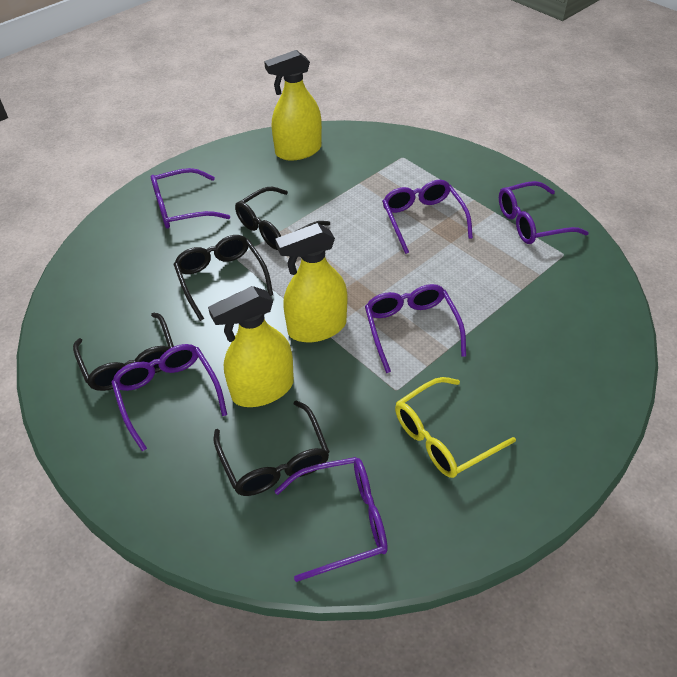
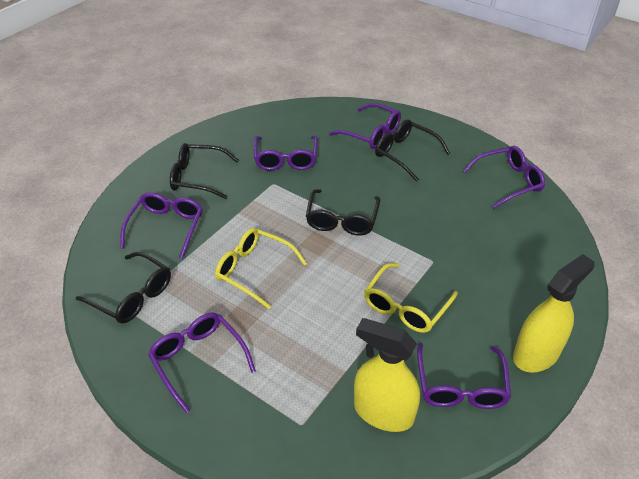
yellow glasses: [395,377,516,478] = 1 -> [215,228,307,309] [364,263,458,333] = 2
yellow spray bottle: [208,286,294,407] [264,50,322,160] [275,223,348,342] = 3 -> [354,318,420,432] [513,254,595,373] = 2

